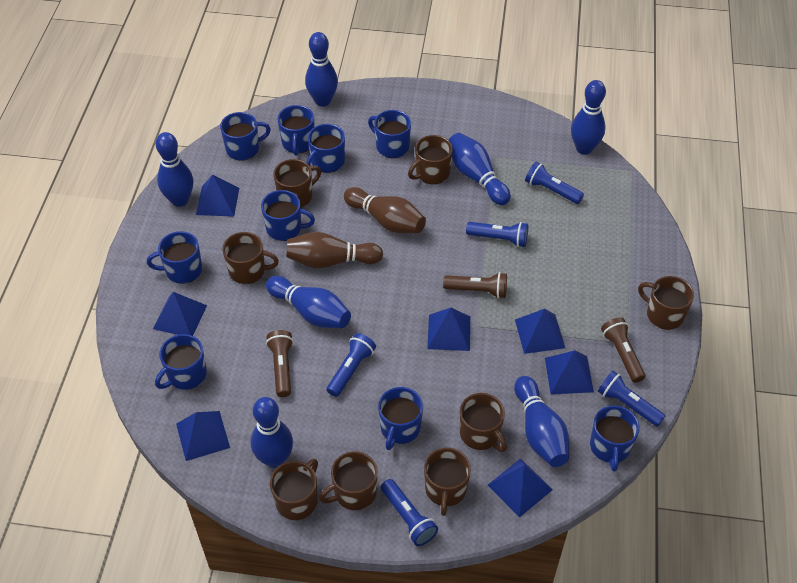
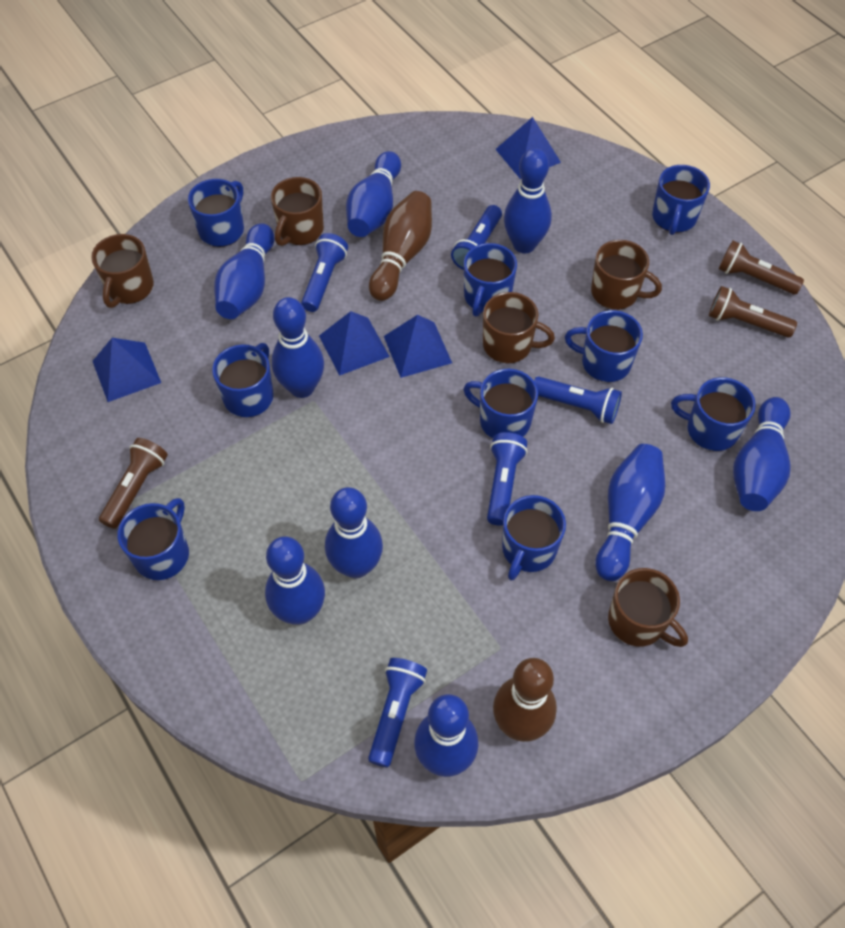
blue bowling pin: [155,132,193,207] [250,397,293,468] [266,276,351,328] [305,32,338,106] [449,133,511,205] [514,376,569,467] [571,80,606,155] = 7 -> [214,223,275,319] [265,536,325,625] [272,297,324,398] [325,487,383,578] [346,151,401,237] [414,694,479,777] [504,148,552,253] [595,444,665,581] [733,397,791,511] = 9
blue pyramid: [153,292,207,336] [176,411,230,461] [196,175,239,216] [427,308,470,351] [488,458,553,517] [515,309,565,354] [545,350,594,394] = 7 -> [92,338,161,402] [319,311,390,376] [384,315,452,378] [495,117,561,179] = 4
brown mug: [222,232,279,284] [270,459,318,520] [273,159,321,208] [319,451,378,510] [408,135,453,184] [424,448,471,516] [460,393,507,452] [638,276,694,330] = 8 -> [91,234,154,308] [271,177,324,246] [483,292,555,363] [591,240,662,310] [608,568,688,647] = 5

